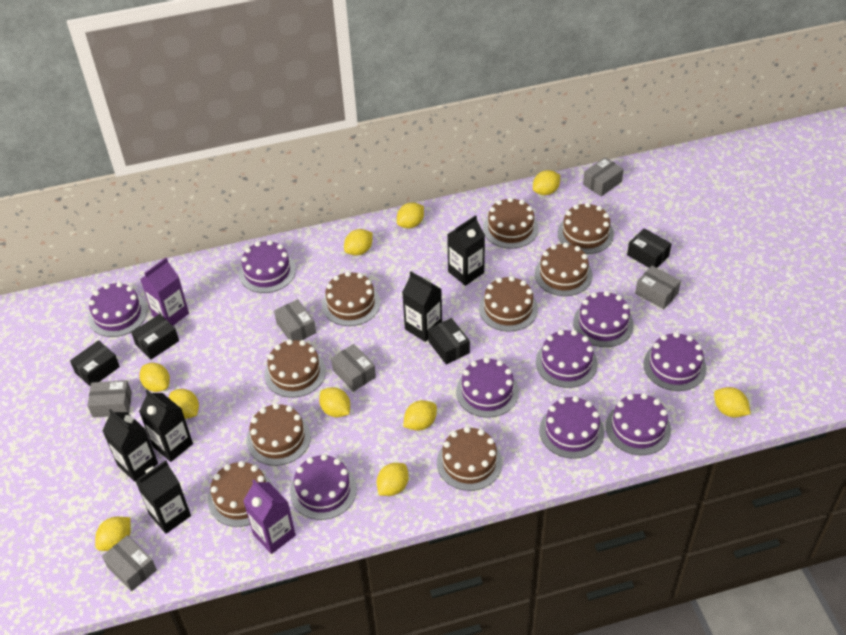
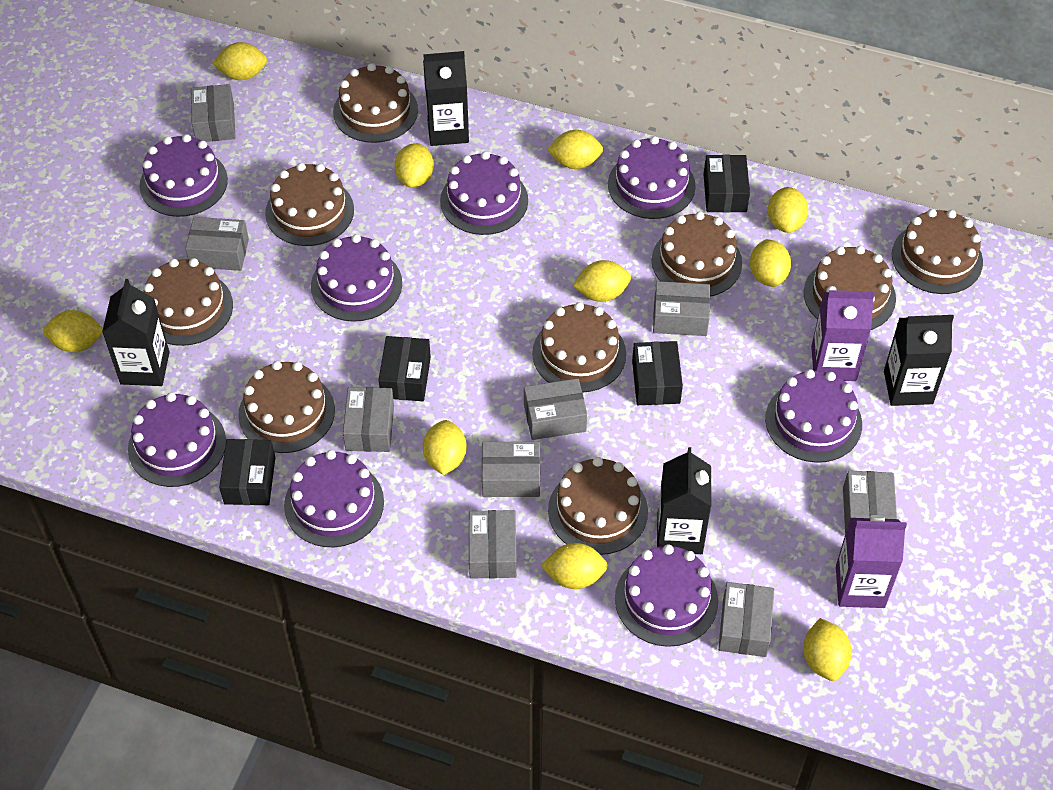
black carton: [102,409,158,482] [136,460,191,534] [139,390,193,462] [402,271,442,342] [447,215,485,286] = 5 -> [102,279,170,386] [423,51,469,146] [657,447,711,554] [884,315,954,406] = 4
grey box: [87,380,132,418] [102,535,157,591] [274,299,316,341] [331,344,376,392] [583,157,624,196] [635,266,681,309] = 6 -> [185,217,249,271] [191,84,236,142] [343,387,394,452] [469,510,517,578] [482,442,540,497] [524,378,587,440] [653,281,710,336] [718,582,774,657] [843,470,897,534] = 9
purple cake: [88,282,147,337] [239,240,296,293] [290,454,357,520] [456,357,519,418] [536,330,598,388] [539,396,604,459] [573,291,634,347] [606,393,671,455] [643,332,706,391] = 9 -> [128,392,226,487] [139,134,228,217] [284,450,384,547] [311,234,402,322] [440,151,528,235] [608,136,696,219] [615,544,718,647] [765,369,862,463] = 8

